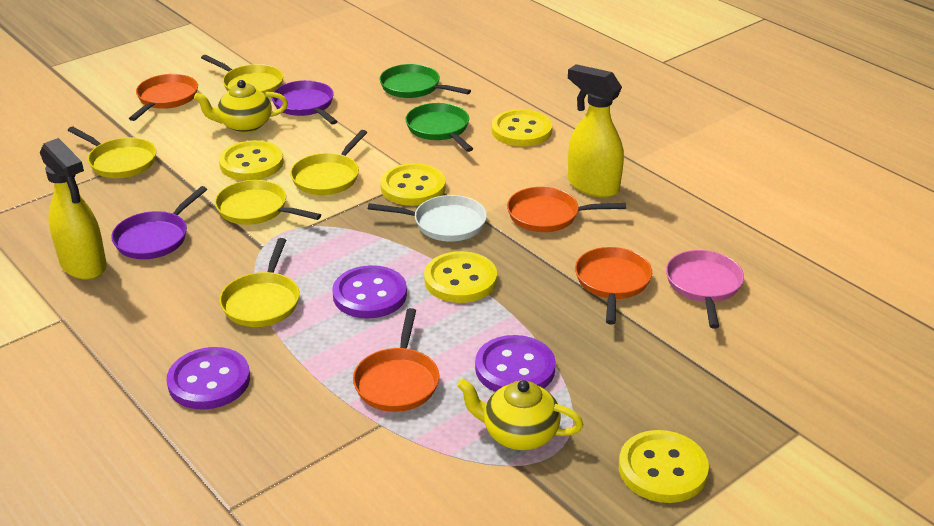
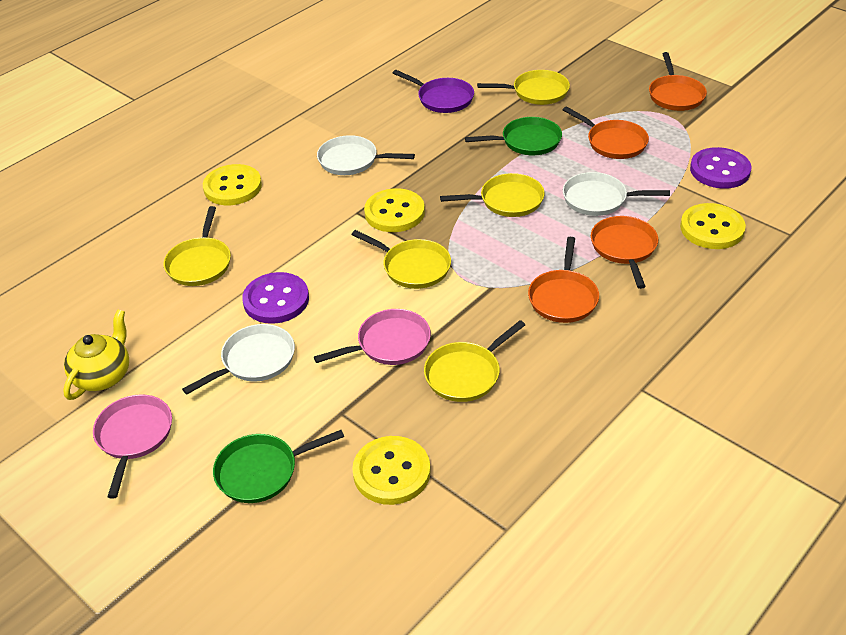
pink pan: [666,250,744,329] = 1 -> [93,394,172,499] [314,309,431,365] = 2
purple button: [167,347,250,410] [332,265,407,319] [475,335,556,392] = 3 -> [242,272,309,324] [690,147,751,189] = 2
purple pan: [111,186,207,259] [272,80,338,124] = 2 -> [393,70,474,113] = 1
white pan: [368,195,487,242] = 1 -> [182,324,295,395] [317,135,415,175] [563,172,670,216] = 3
yellow button: [219,140,284,180] [380,163,446,206] [424,251,497,303] [492,109,552,147] [619,430,709,503] = 5 -> [203,164,262,205] [352,436,431,505] [364,188,425,232] [680,203,746,249] = 4
yellow spray bottle: [40,138,107,280] [568,64,624,198] = 2 -> none = 0
yellow teapot: [194,80,288,133] [457,379,584,450] = 2 -> [63,310,129,400] = 1

